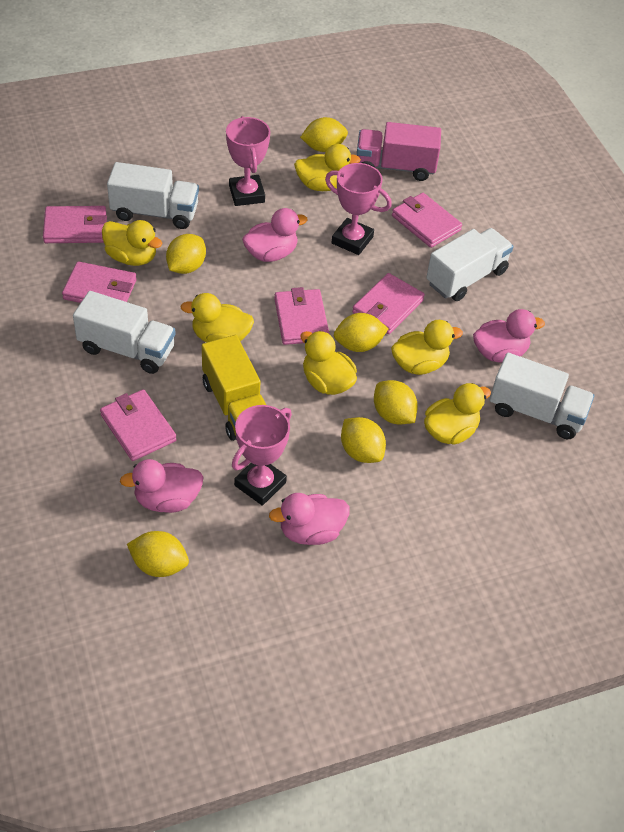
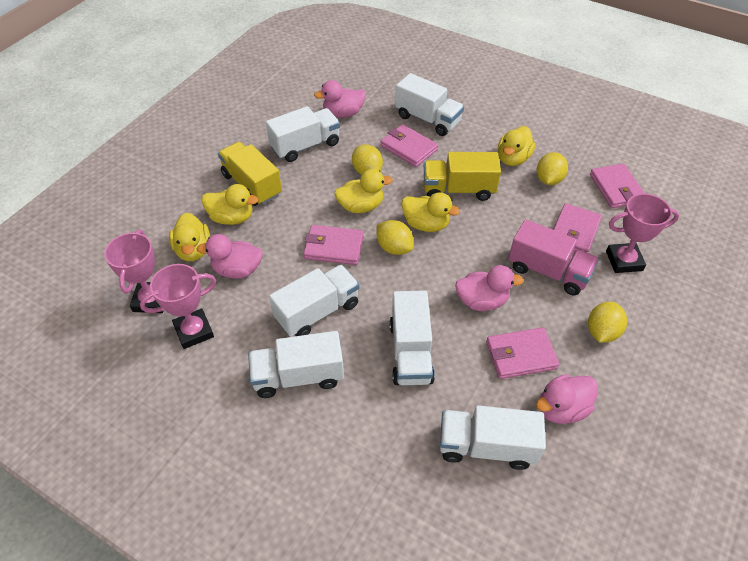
pink wallet: [43,206,107,243] [62,261,137,303] [100,389,177,461] [274,287,330,345] [352,273,425,334] [392,193,462,248] = 6 -> [303,225,364,265] [380,124,438,167] [486,327,559,379] [553,203,602,253] [590,164,645,208] = 5
white truck: [73,291,176,374] [107,162,199,229] [426,228,514,301] [490,353,594,439] = 4 -> [248,331,344,398] [266,106,340,162] [269,265,359,337] [389,291,435,385] [395,73,464,136] [440,405,546,470] = 6
yellow duck: [102,220,163,266] [180,293,254,342] [294,144,361,191] [300,331,357,395] [391,320,463,375] [424,383,491,445] = 6 -> [169,213,210,261] [202,184,259,225] [334,169,393,213] [401,192,460,232] [498,126,535,166] = 5
yellow lemon: [127,531,189,577] [166,234,206,274] [300,117,348,152] [334,313,388,352] [341,417,386,463] [374,380,418,425] = 6 -> [352,144,383,175] [377,220,414,255] [537,152,568,185] [588,302,627,343] = 4
yellow truck: [202,335,266,441] = 1 -> [218,142,282,206] [424,152,501,201] = 2

